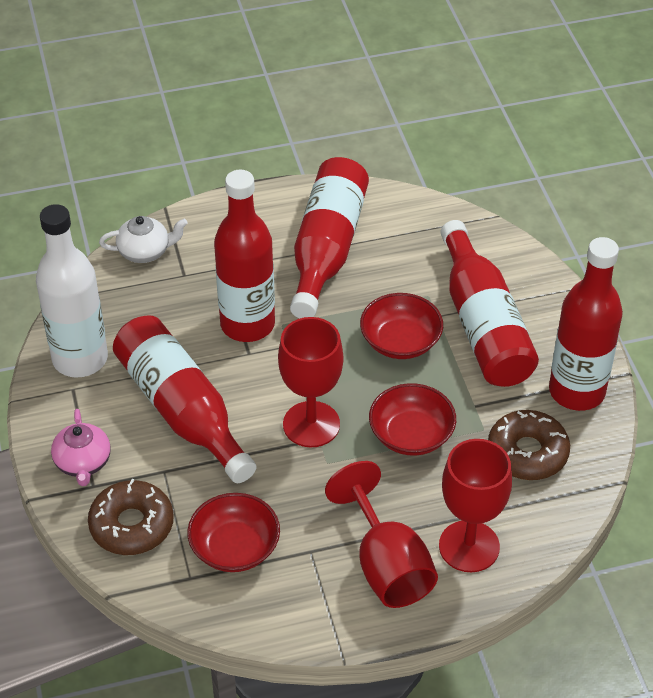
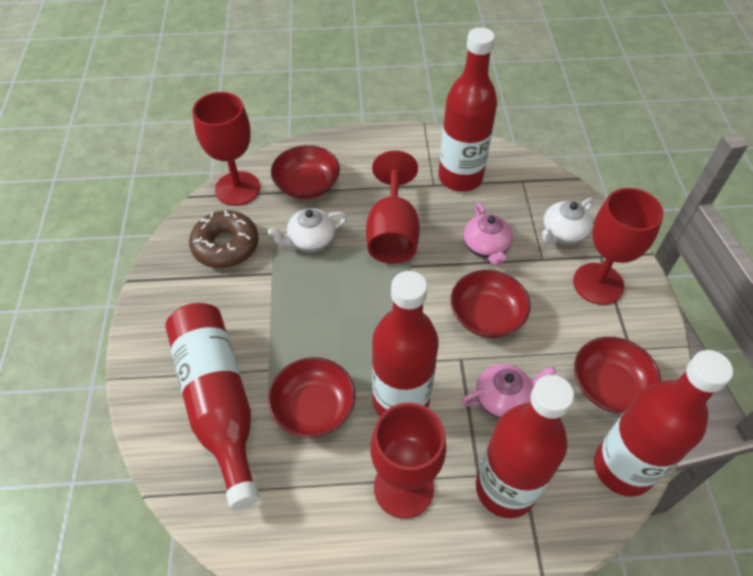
brown donut: [88,479,173,555] [488,410,570,480] = 2 -> [189,210,259,268] = 1
pink teapot: [51,409,111,486] = 1 -> [461,364,556,418] [463,203,513,266] = 2
red bowl: [187,493,280,572] [360,293,443,359] [369,383,456,456] = 3 -> [268,357,356,438] [271,145,340,199] [450,270,531,338] [574,337,661,414] = 4
red goblet: [278,317,343,448] [325,461,438,608] [439,439,512,572] = 3 -> [192,92,260,206] [366,150,420,264] [371,403,446,519] [573,188,664,305] = 4
white bottle: [36,204,108,378] = 1 -> none = 0
white teapot: [99,216,188,263] = 1 -> [268,208,348,252] [542,198,594,245] = 2

